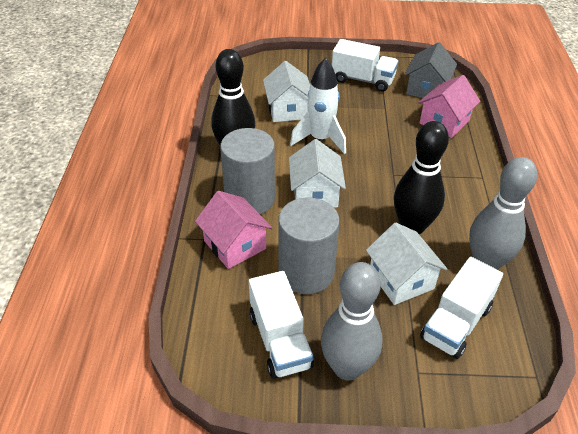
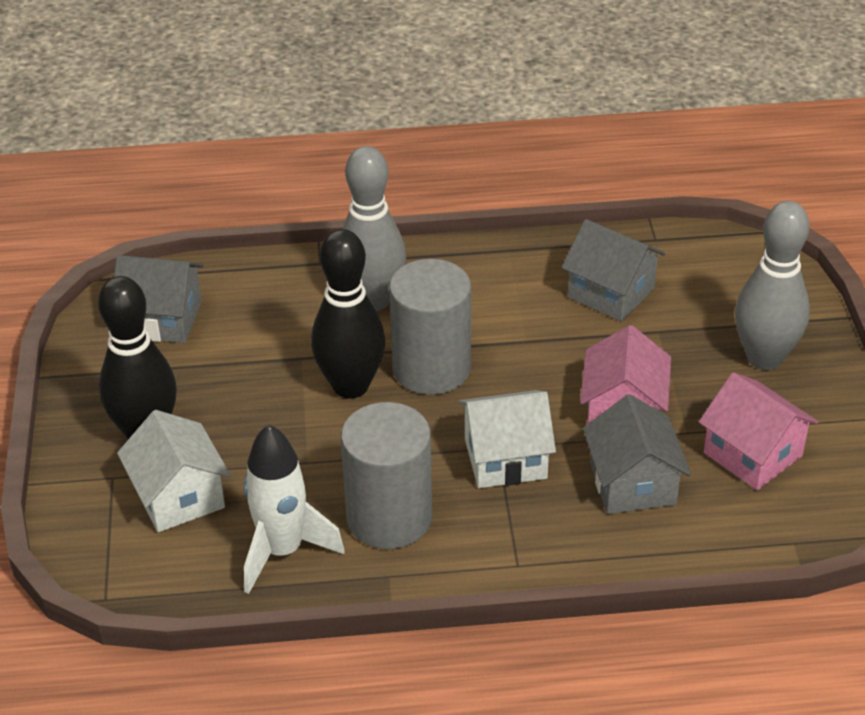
grey house: [405,42,457,98] = 1 -> [114,255,204,343] [562,219,666,322] [583,394,691,514] = 3
white house: [263,61,310,122] [289,139,346,208] [366,222,448,305] = 3 -> [117,410,231,532] [458,390,556,488] = 2
white truck: [249,271,314,379] [332,39,399,92] [420,257,503,359] = 3 -> none = 0

